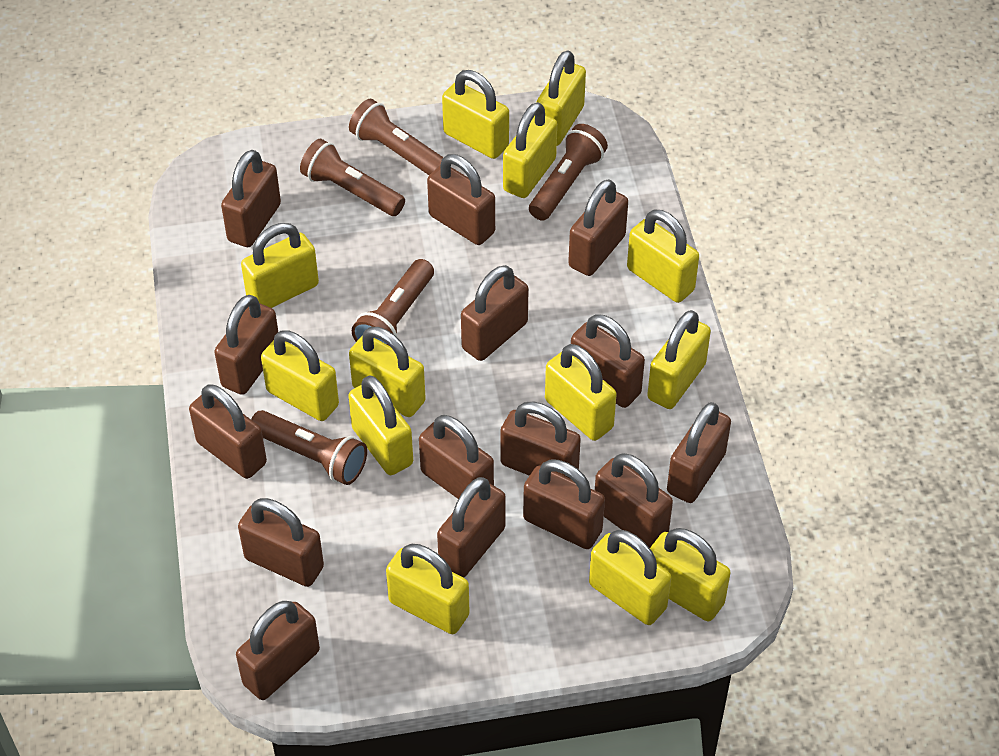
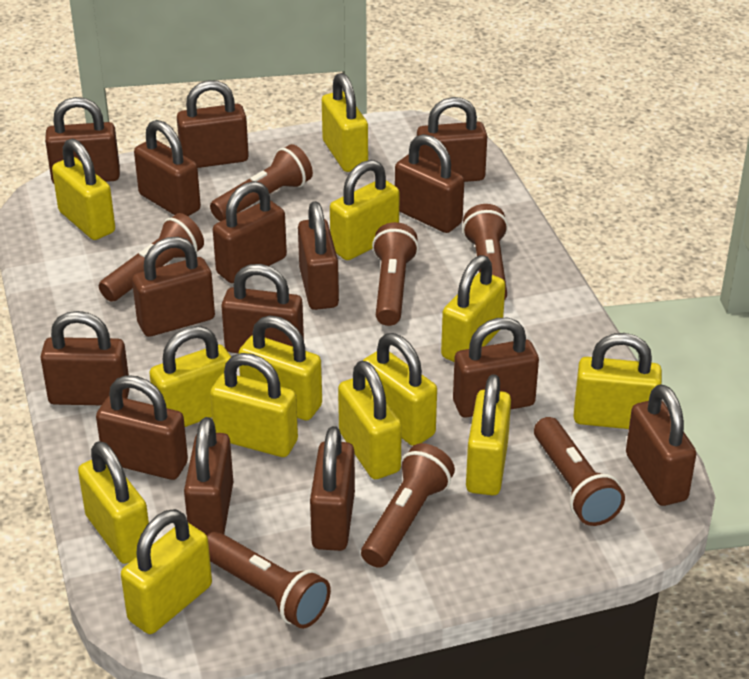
brown flashlight: [251,410,367,485] [300,139,405,216] [349,99,444,175] [352,259,434,345] [529,124,608,221] = 5 -> [99,213,204,302] [207,531,331,629] [210,144,313,221] [361,443,455,568] [372,222,419,326] [462,204,508,301] [534,417,625,526] = 7

